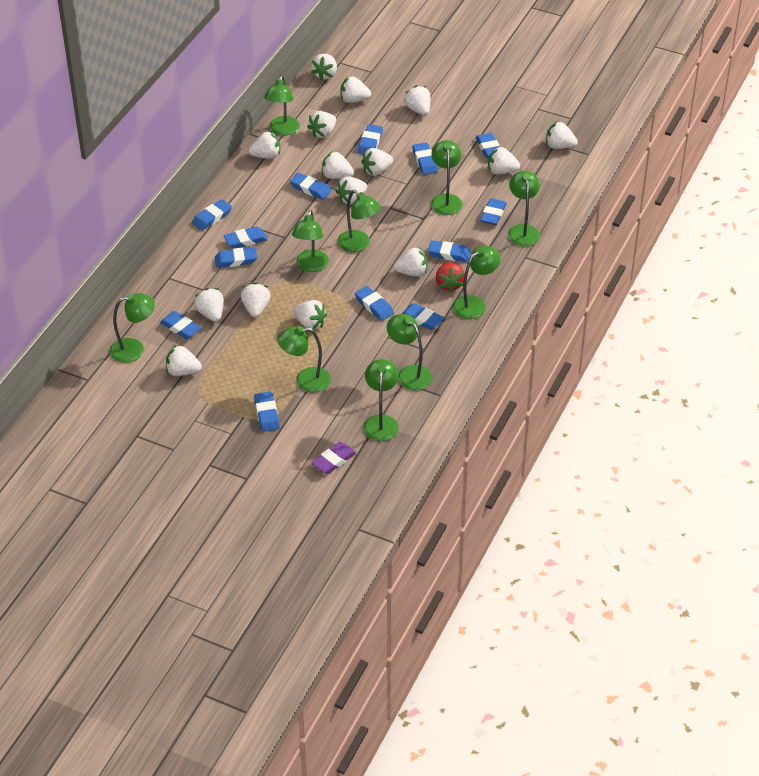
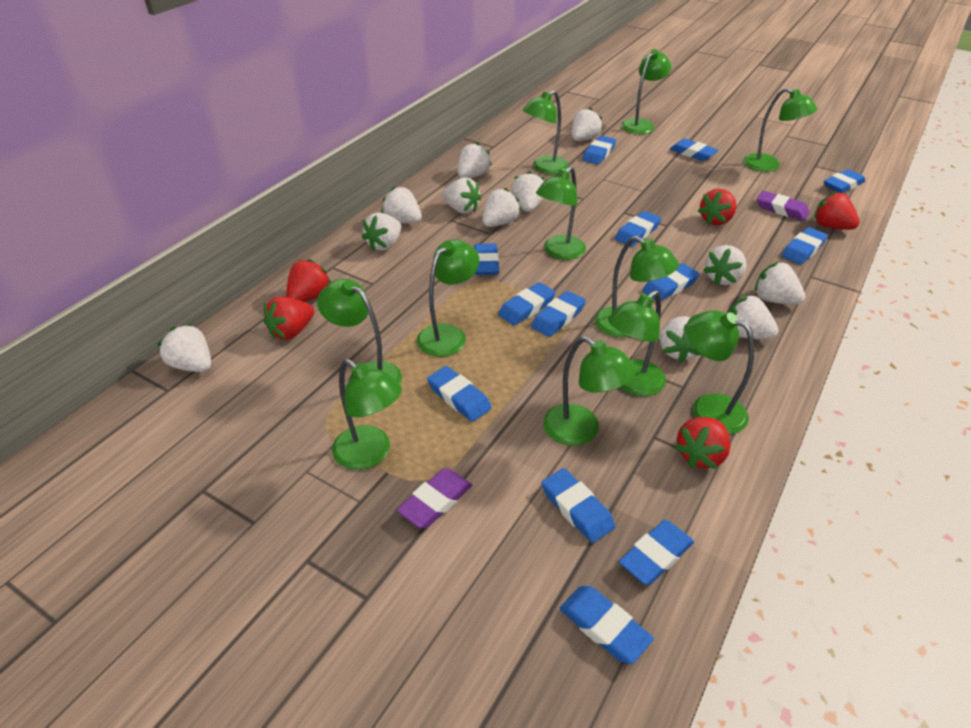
green lamp: [110,293,155,363] [264,75,300,136] [277,326,331,392] [292,210,329,272] [337,190,381,252] [363,359,399,441] [387,314,432,390] [431,140,462,215] [452,245,501,319] [508,170,540,246] = 10 -> [317,279,402,384] [332,359,402,470] [417,239,479,357] [523,90,569,174] [536,166,586,260] [543,336,636,446] [594,236,679,337] [608,290,666,396] [621,49,671,134] [686,310,754,434] [743,88,817,172] = 11
purple eraser: [312,442,356,474] = 1 -> [397,468,472,528] [757,191,810,221] = 2
red strawberry: [436,262,465,293] = 1 -> [264,297,314,340] [286,259,331,302] [675,417,731,469] [698,189,737,225] [814,191,860,230] = 5
white strawberry: [166,345,202,376] [194,288,224,322] [241,283,271,317] [249,131,280,159] [293,300,327,330] [307,111,336,138] [311,54,337,81] [322,151,354,179] [336,176,367,204] [340,76,371,103] [361,148,393,176] [394,248,428,276] [404,85,430,115] [488,146,520,174] [546,121,578,149] = 15 -> [158,324,211,372] [362,213,401,251] [381,186,422,223] [442,177,482,214] [458,142,492,178] [482,188,521,227] [511,171,544,212] [572,108,602,141] [660,316,702,363] [703,245,747,285] [728,294,779,339] [755,262,805,304] = 12

